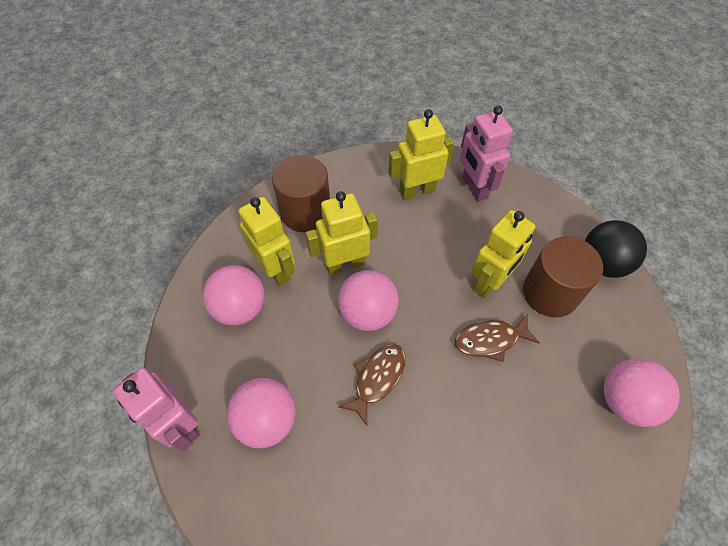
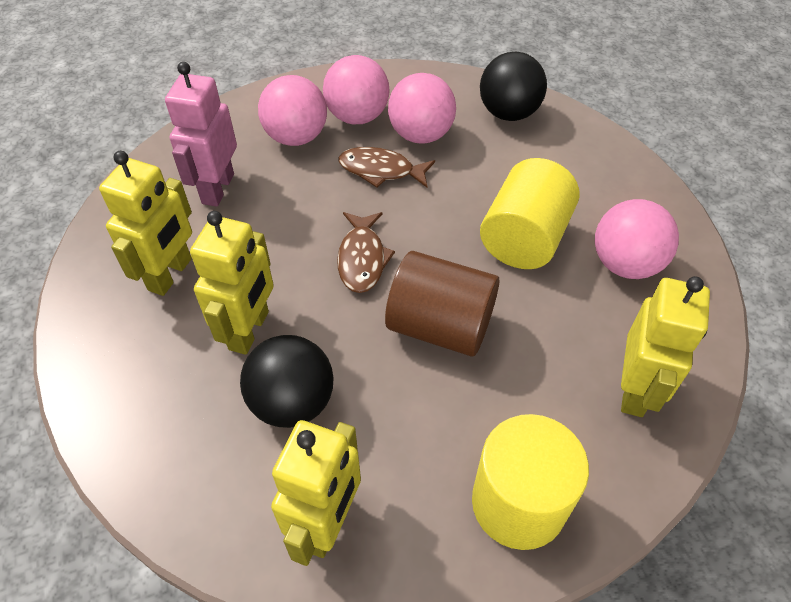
black ball: [585,220,647,278] = 1 -> [240,335,334,428] [480,52,547,121] = 2
brown cylinder: [272,155,330,232] [523,236,603,317] = 2 -> [385,251,499,357] = 1
pink robot: [113,368,200,452] [460,106,513,202] = 2 -> [165,62,237,207] = 1
yellow cylinder: none = 0 -> [472,414,589,550] [480,158,579,269] = 2

